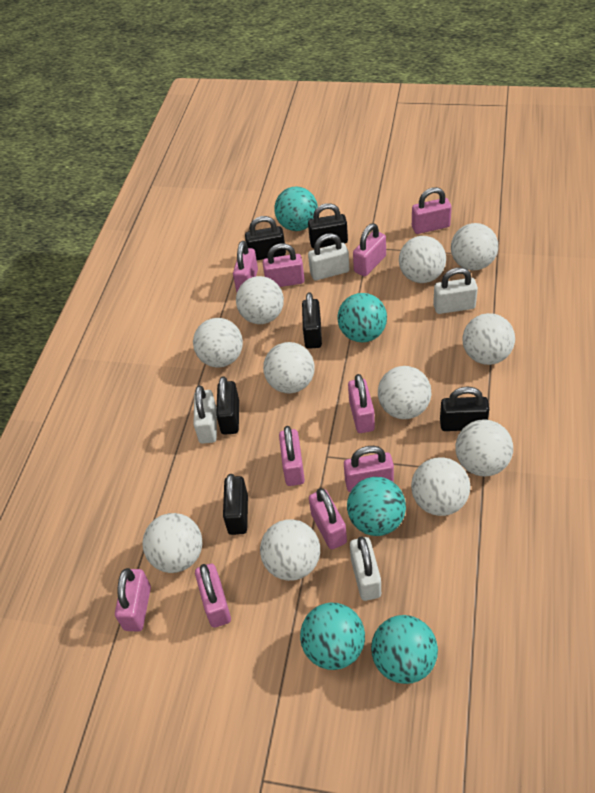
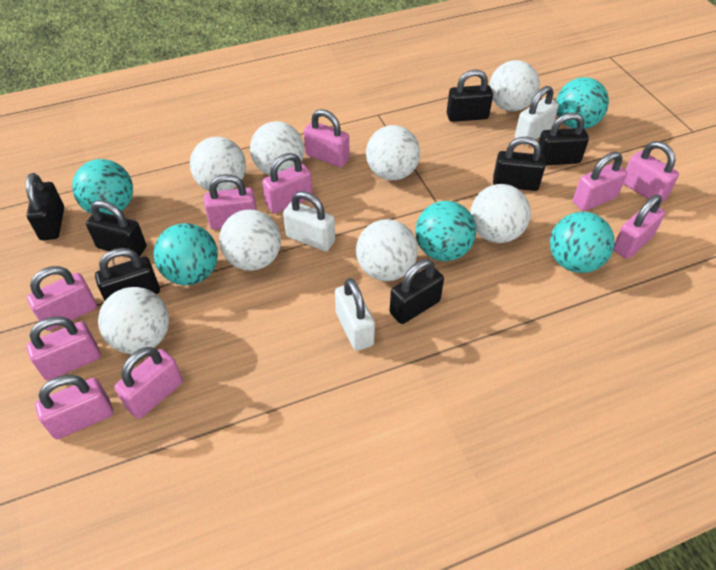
black padlock: [216,376,239,435] [223,474,248,535] [245,216,286,260] [302,293,322,349] [308,203,348,249] [440,386,489,431] = 6 -> [26,173,64,240] [86,200,147,257] [95,248,160,300] [390,259,444,324] [447,69,493,122] [493,137,545,191] [539,113,589,165] = 7
white ball: [142,513,202,573] [193,318,243,368] [236,276,284,324] [260,519,320,581] [263,342,315,393] [378,366,432,419] [399,236,446,283] [411,457,470,516] [451,223,498,271] [455,420,513,476] [463,313,515,365] = 11 -> [98,287,169,354] [190,137,246,191] [219,209,281,271] [250,121,304,175] [356,219,418,281] [366,125,420,181] [471,184,531,243] [489,60,540,111] = 8
white padlock: [193,385,217,444] [308,233,349,281] [350,536,381,601] [433,268,478,314] = 4 -> [283,191,335,251] [335,278,375,351] [515,86,559,145] = 3

